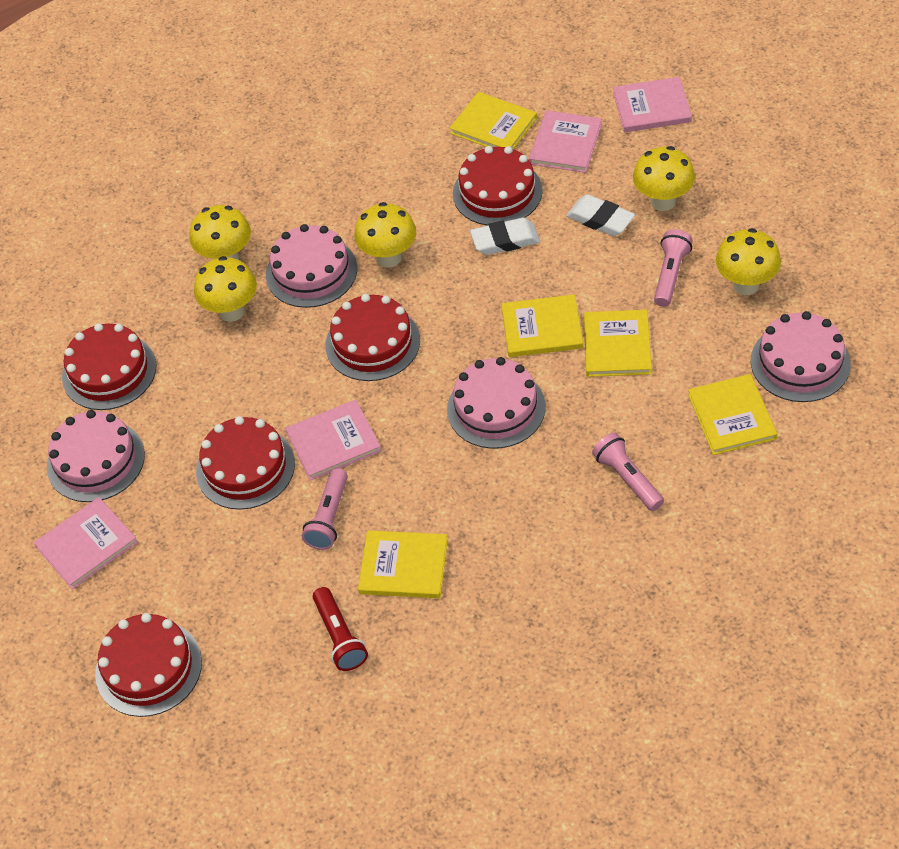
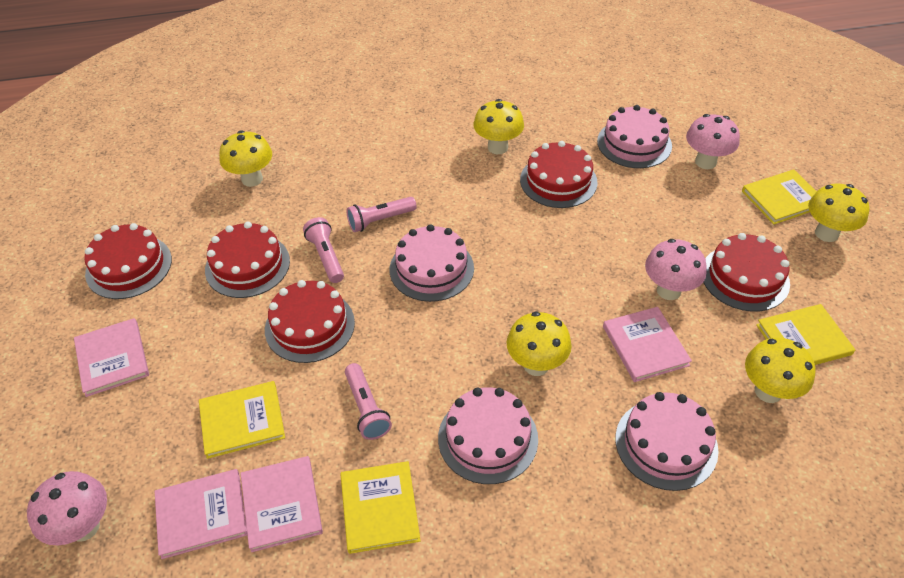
pink mushroom: none = 0 -> [27,471,107,545] [645,239,707,300] [686,114,740,169] = 3
red flashlight: [313,587,368,671] = 1 -> none = 0
white eraser: [470,218,540,255] [566,194,635,236] = 2 -> none = 0
yellow book: [358,530,448,598] [450,92,537,149] [501,294,583,357] [584,310,652,377] [688,374,777,455] = 5 -> [199,381,285,459] [340,461,421,554] [742,169,817,225] [756,304,855,365] = 4

